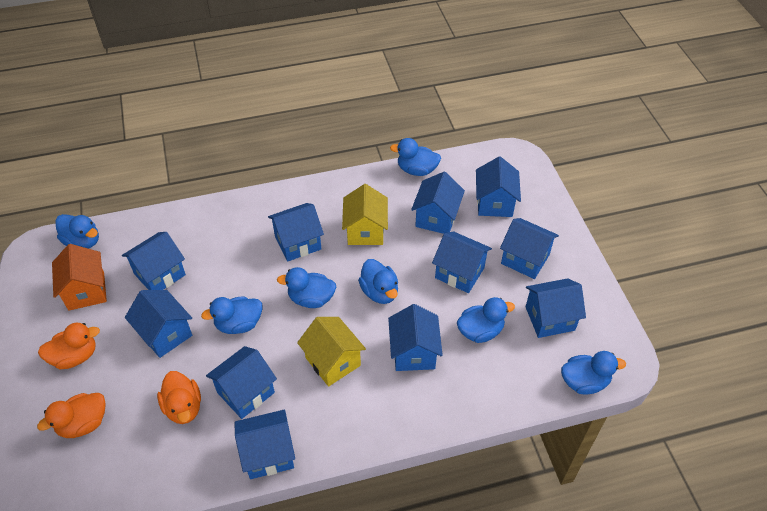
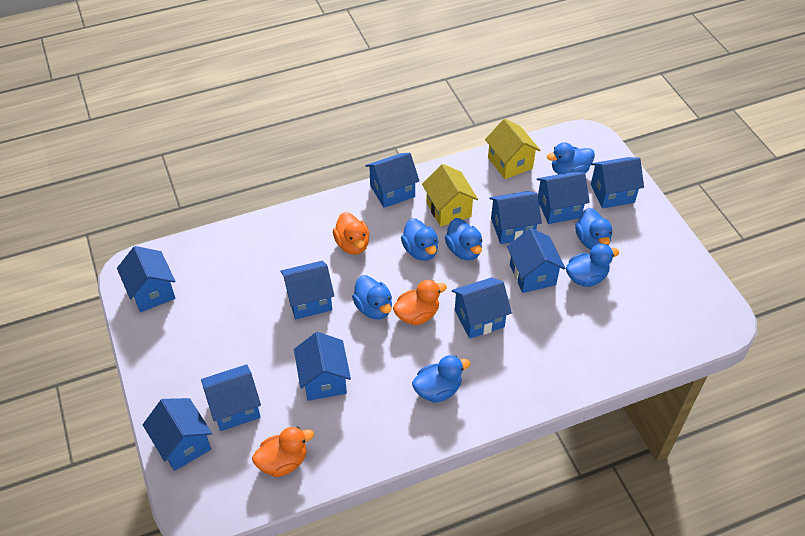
orange house: [52,244,107,311] = 1 -> none = 0

